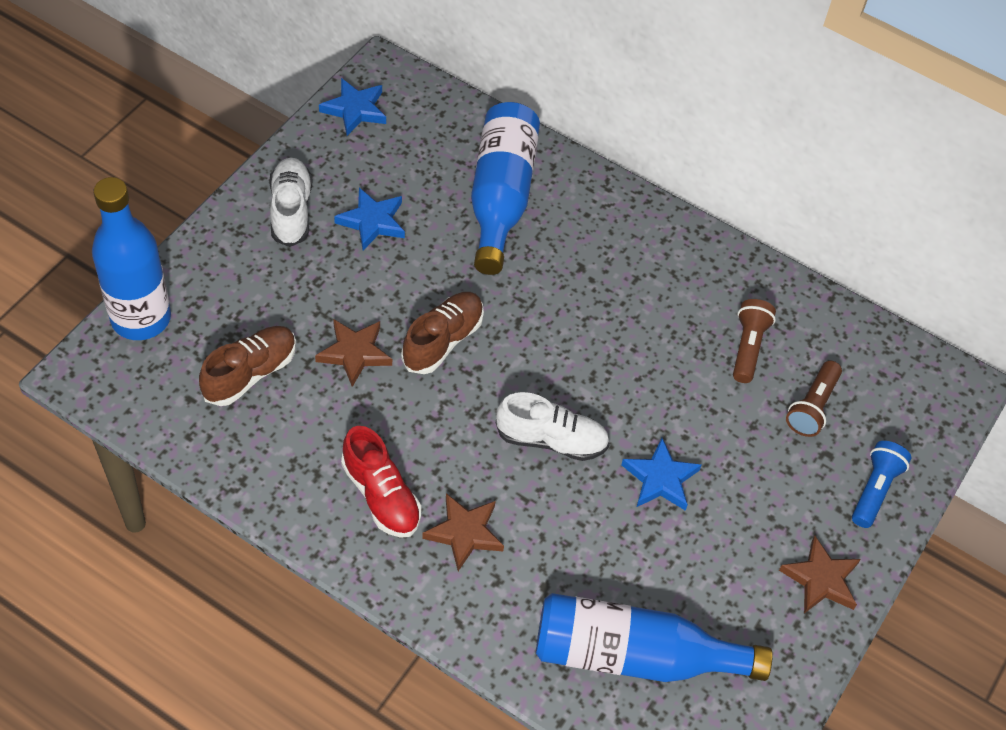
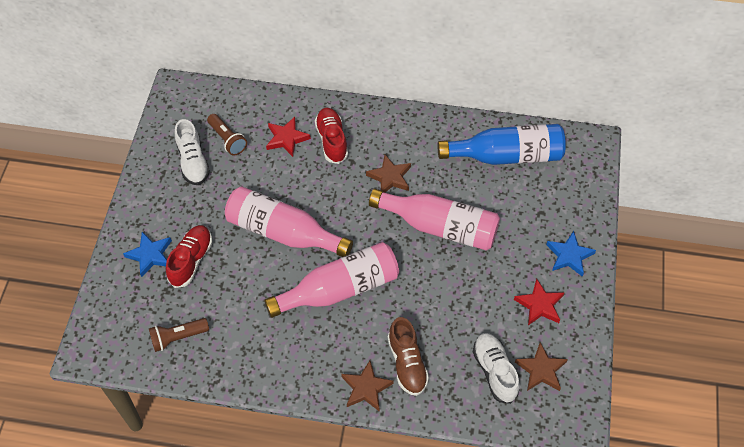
blue bottle: [92,177,171,340] [471,102,540,275] [536,593,772,682] = 3 -> [438,124,566,165] = 1
blue flashlight: [852,441,911,528] = 1 -> none = 0
blue star: [319,78,386,136] [334,188,405,250] [621,438,701,511] = 3 -> [123,232,172,277] [546,231,596,277] = 2
brown shoe: [199,326,296,406] [401,292,484,374] = 2 -> [388,317,429,396] = 1
pink bottle: none = 0 -> [225,186,353,257] [264,242,399,318] [369,189,500,251] = 3
red shoe: [341,426,421,538] = 1 -> [166,225,212,288] [315,108,348,164] = 2
red star: none = 0 -> [266,117,311,157] [514,279,564,325] = 2

